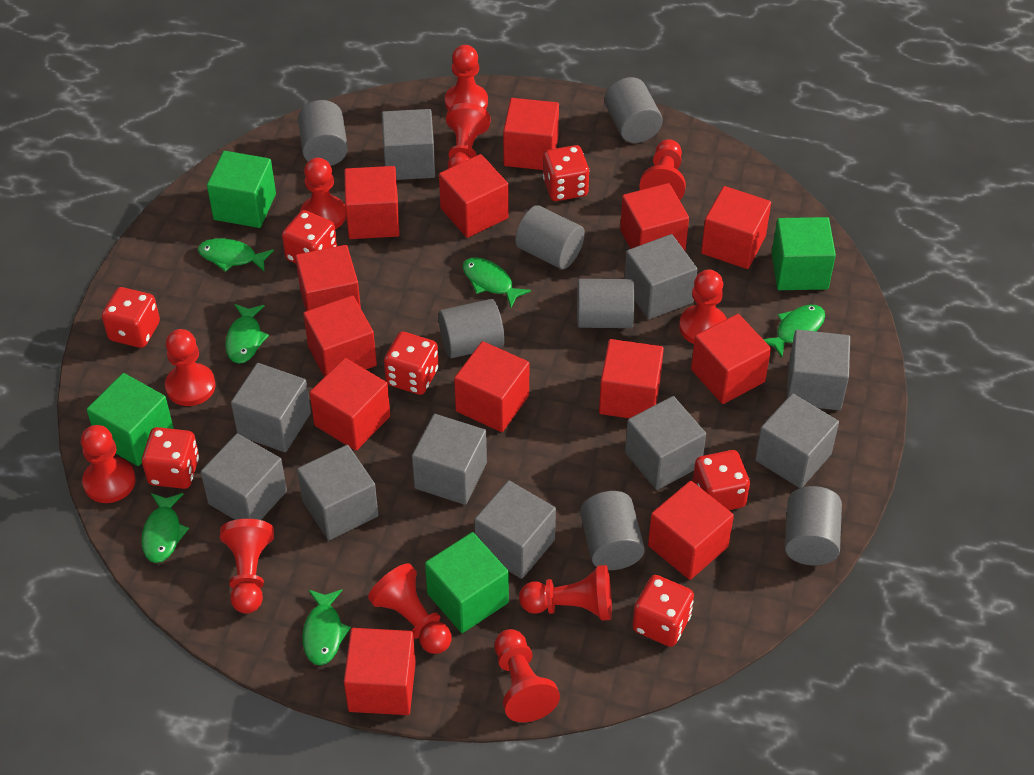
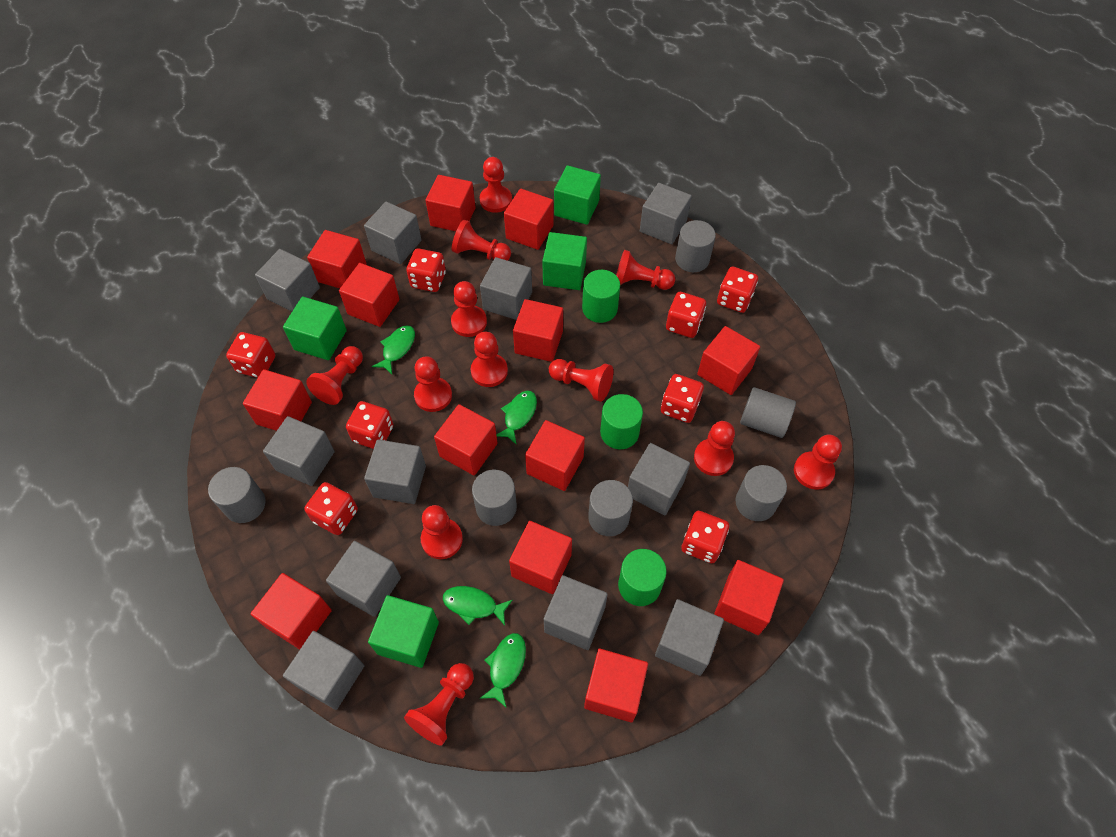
green cylinder: none = 0 -> [582,270,620,323] [600,394,643,449] [618,549,667,606] = 3
green fish: [142,493,189,563] [198,238,274,272] [225,304,269,364] [303,589,351,665] [463,257,531,307] [763,305,825,358] = 6 -> [372,325,415,374] [443,586,512,626] [480,633,526,707] [496,391,537,445] = 4
grey cube: [201,434,287,520] [231,363,311,452] [297,445,378,540] [382,109,435,180] [412,414,487,505] [474,480,556,579] [624,234,697,319] [625,396,706,490] [755,393,839,488] [787,330,850,410] = 10 -> [255,249,320,311] [263,416,335,486] [283,631,364,710] [326,541,401,617] [364,202,422,264] [364,439,426,504] [480,257,532,320] [544,575,608,650] [628,443,690,515] [640,183,692,244] [655,599,724,676] = 11
grey cylinder: [298,100,348,166] [438,299,505,358] [515,205,585,269] [577,279,635,328] [580,491,645,570] [604,77,663,143] [785,486,842,565] = 7 -> [208,467,266,523] [472,470,517,526] [588,480,633,536] [675,220,716,272] [735,465,787,521] [740,387,796,438] = 6
red dice: [102,287,160,348] [142,427,199,489] [282,210,337,263] [384,332,439,395] [543,145,590,201] [632,575,694,647] [693,450,750,510] = 7 -> [226,332,275,378] [304,482,358,535] [346,401,394,449] [406,248,446,292] [661,374,704,423] [666,292,706,338] [681,511,729,563] [717,267,758,313] = 8
red pawn: [81,425,136,503] [165,329,216,406] [220,519,274,614] [300,158,346,229] [368,564,452,654] [445,45,488,110] [446,103,491,169] [494,629,560,722] [519,565,612,621] [639,139,686,200] [679,270,727,344] = 11 -> [306,346,363,405] [404,663,474,746] [414,356,452,412] [421,505,463,559] [451,281,487,337] [452,219,511,261] [471,332,508,387] [480,157,512,213] [549,359,613,402] [616,250,675,290] [694,421,735,476] [794,435,842,490] = 12

